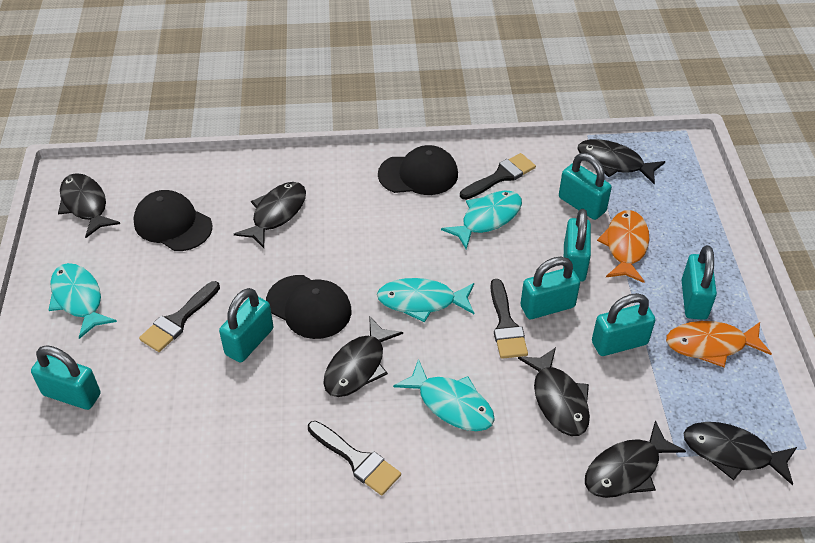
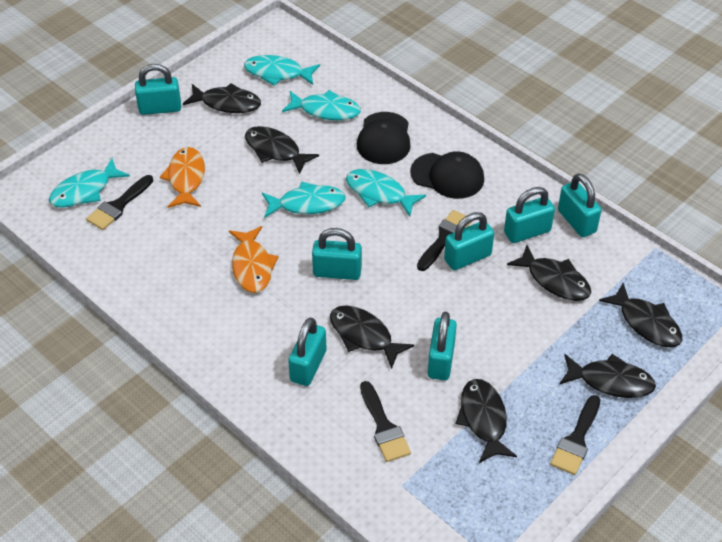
black cap: [133,190,213,251] [266,275,351,339] [378,145,458,195] = 3 -> [357,112,411,164] [410,151,484,199] = 2
turquoise fish: [49,263,117,339] [377,278,474,323] [393,359,495,431] [441,191,522,250] = 4 -> [49,158,130,208] [244,55,320,86] [262,182,346,218] [282,90,361,120] [346,169,426,216] = 5

